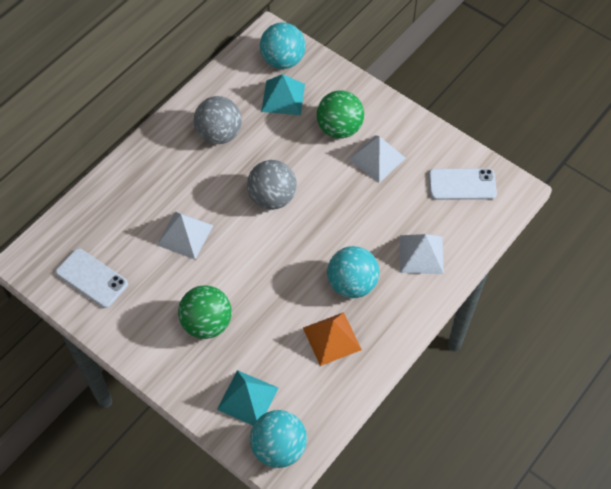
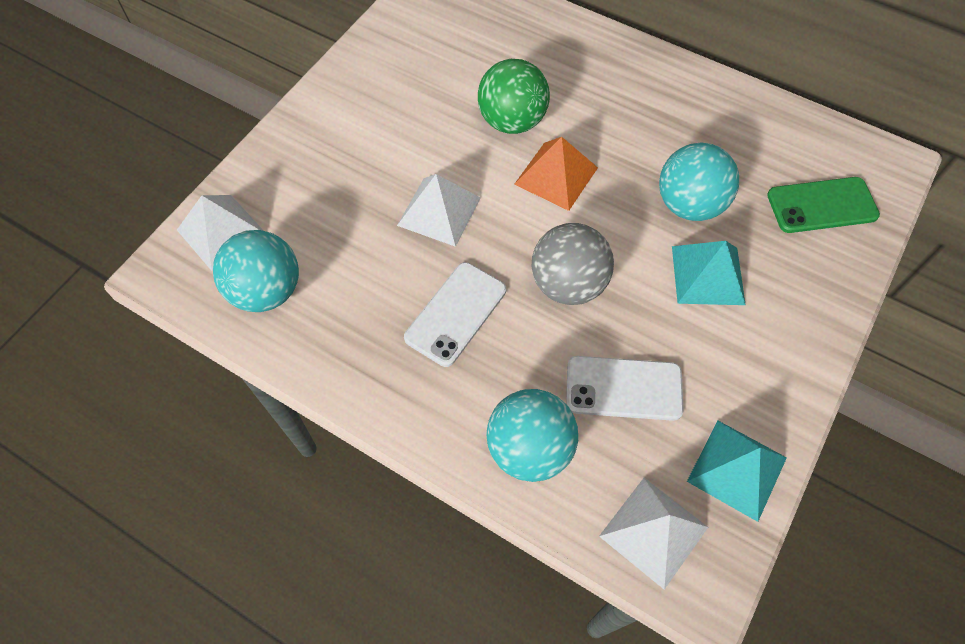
green ball: [178,285,232,339] [317,90,364,139] = 2 -> [478,59,550,134] = 1
green phone: none = 0 -> [767,177,880,233] = 1
grey ball: [194,96,242,144] [247,160,297,210] = 2 -> [532,223,614,305] = 1

